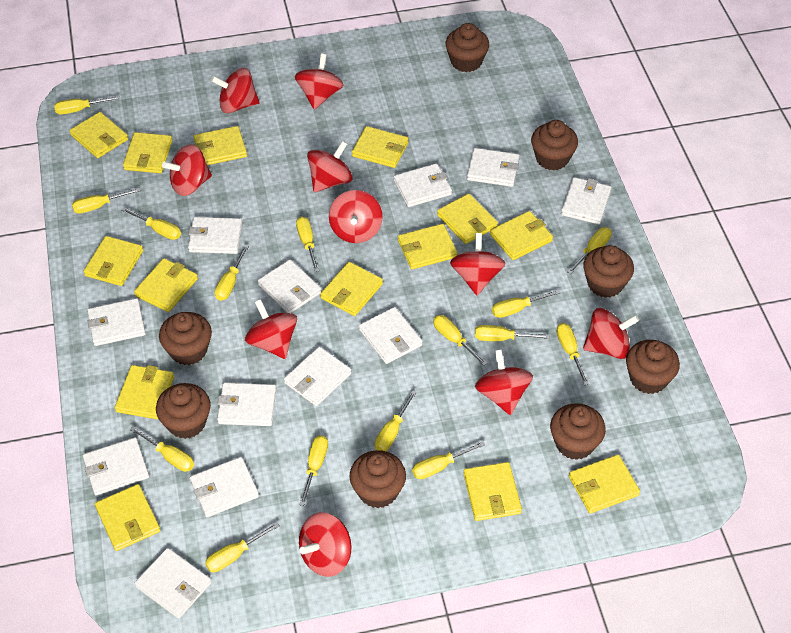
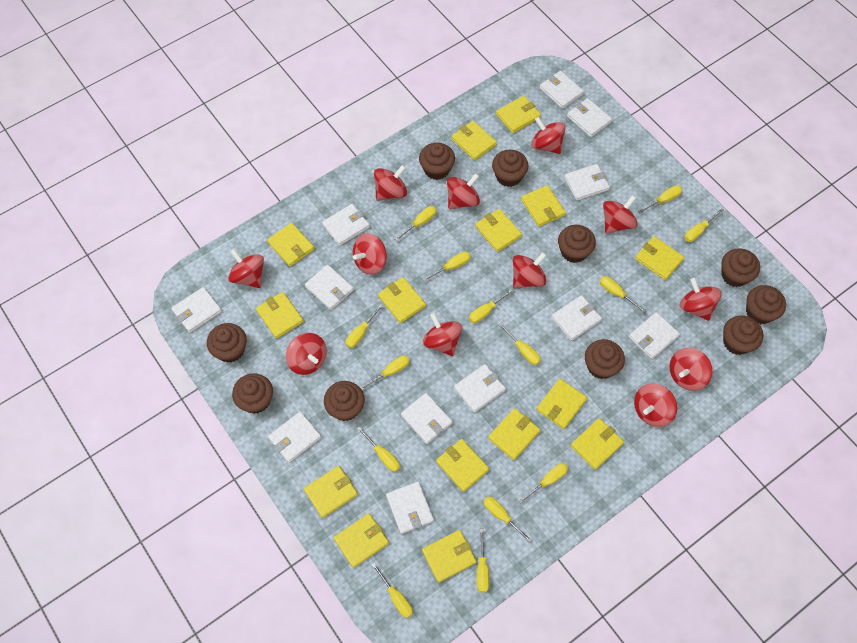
brown cupcake: [156,383,211,439] [159,312,212,365] [349,450,406,508] [445,23,489,72] [531,120,578,171] [550,403,606,460] [583,245,634,298] [626,340,680,394] = 8 -> [207,323,247,363] [232,373,273,414] [324,381,365,421] [419,143,455,180] [492,150,528,187] [558,225,596,263] [585,339,625,379] [721,248,760,287] [723,315,763,355] [746,285,786,324] = 10
red spinning top: [162,144,212,196] [211,68,260,113] [245,299,297,359] [295,54,343,109] [299,512,351,577] [307,141,353,192] [329,190,383,243] [450,233,506,295] [475,349,533,415] [583,308,639,359] = 10 -> [228,249,264,288] [286,333,327,375] [353,233,386,275] [374,165,407,201] [423,313,462,356] [447,173,480,209] [513,252,546,288] [531,117,566,154] [603,195,637,234] [634,383,677,427] [669,348,712,391] [679,278,722,321] = 12
yellow screwdriver: [54,96,120,114] [72,188,141,214] [122,207,181,240] [130,426,194,472] [205,522,280,572] [215,245,249,301] [296,217,319,272] [299,435,328,506] [375,390,417,451] [412,441,485,479] [433,315,487,366] [475,325,550,341] [492,290,561,318] [557,323,589,385] [567,227,612,274] = 15 -> [346,304,383,348] [357,426,400,472] [360,355,410,390] [372,563,413,618] [395,206,436,241] [423,251,471,282] [469,289,514,323] [477,529,489,592] [483,497,532,543] [499,323,541,365] [519,463,568,503] [600,276,647,313] [638,185,682,213] [685,208,724,242] = 14
yellow wallet: [70,112,128,158] [84,236,143,286] [95,484,161,551] [115,365,174,419] [123,132,172,173] [134,258,198,312] [193,126,247,165] [320,262,383,316] [352,126,409,168] [398,224,458,269] [437,193,498,244] [464,462,522,521] [490,211,553,260] [569,455,640,514] = 14 -> [256,292,304,339] [267,223,314,267] [304,466,358,518] [334,513,389,568] [378,277,426,323] [422,530,477,583] [436,439,489,492] [451,121,497,161] [475,209,522,252] [488,408,540,460] [496,96,541,133] [521,185,566,227] [536,379,587,429] [571,418,624,470] [635,236,684,280] = 15

